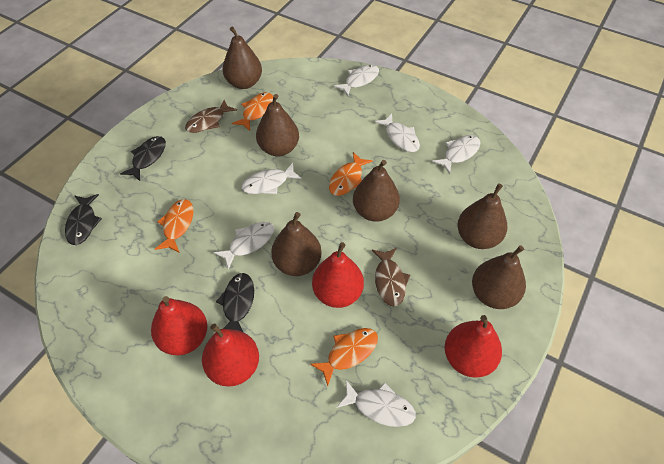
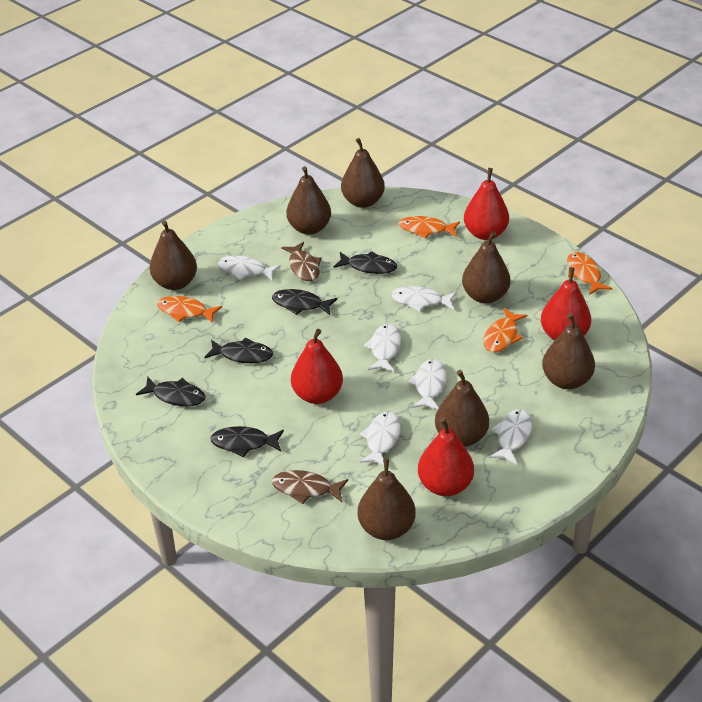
black fish: [65,194,102,245] [120,136,166,181] [216,273,254,332] = 3 -> [136,377,206,406] [204,337,273,363] [210,426,284,457] [272,289,337,315] [333,251,397,274] = 5
brown pear: [223,26,262,89] [256,94,299,156] [271,212,322,276] [353,160,400,222] [457,183,507,249] [472,245,526,309] = 6 -> [149,220,197,290] [286,166,331,235] [341,138,385,208] [358,458,416,540] [435,370,489,447] [462,231,510,304] [542,313,595,389] = 7

